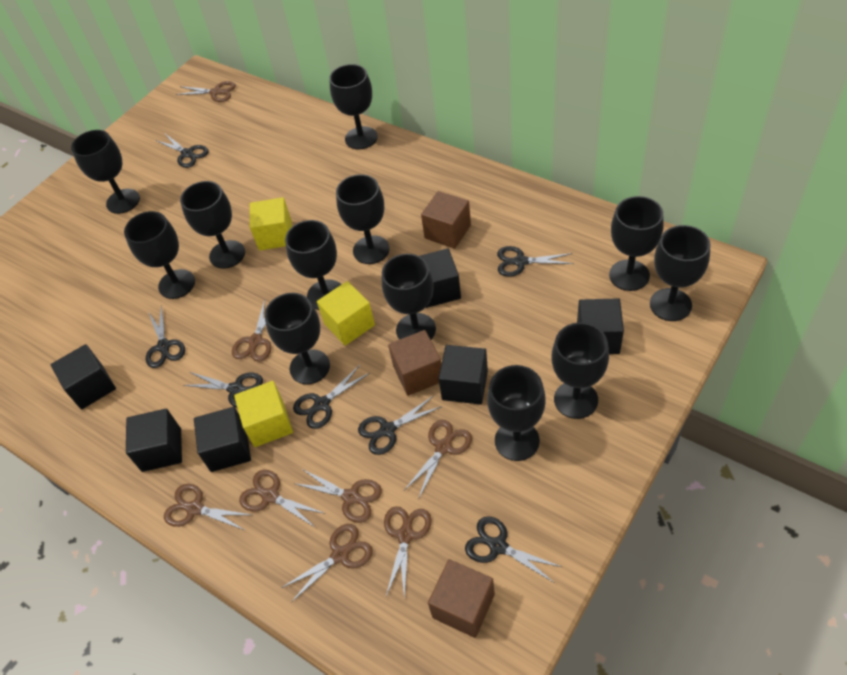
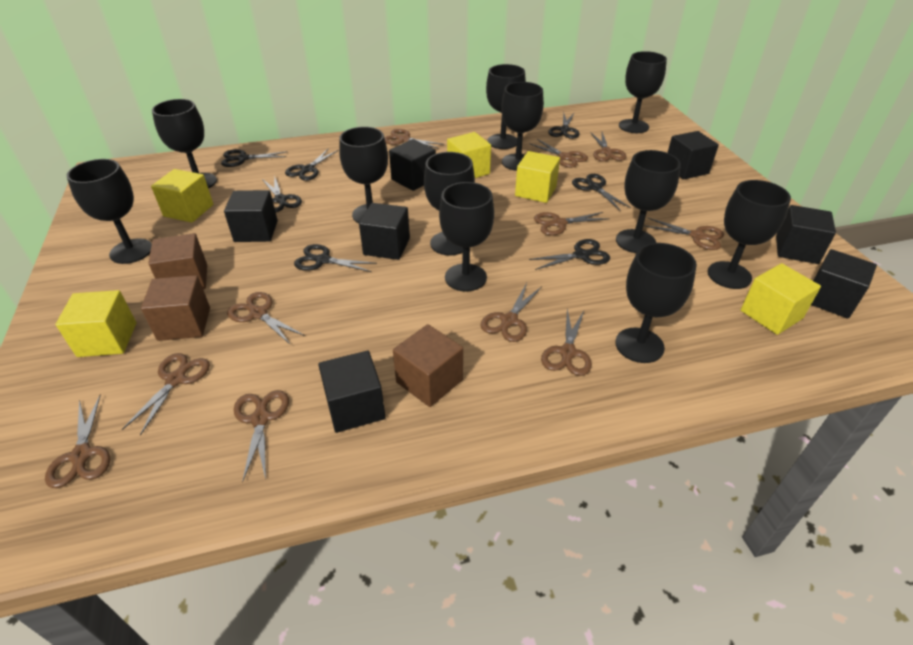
black cube: [51,344,116,410] [126,408,182,472] [194,407,251,472] [420,248,461,308] [438,345,488,405] [577,298,624,354] = 6 -> [224,190,278,242] [318,351,386,433] [359,203,410,260] [389,139,436,191] [668,131,719,180] [776,205,836,264] [811,249,877,319] = 7
black goblet: [71,130,140,214] [124,211,195,299] [180,181,245,269] [264,293,330,384] [285,220,342,310] [329,64,378,149] [336,174,390,264] [382,254,436,340] [487,365,546,461] [552,323,609,419] [609,196,664,291] [650,225,710,321] = 12 -> [67,159,152,264] [152,99,217,189] [339,127,388,223] [424,152,475,255] [439,182,494,292] [486,64,526,149] [501,82,544,171] [615,243,697,363] [616,150,681,253] [619,51,667,133] [708,180,791,289] = 11
brown scissors: [164,484,251,530] [176,81,236,102] [232,299,271,362] [239,470,326,528] [281,524,373,602] [296,469,382,523] [384,506,432,599] [404,420,472,499] = 8 -> [45,394,110,488] [121,353,210,436] [227,292,305,344] [234,390,289,483] [384,129,444,149] [480,283,542,342] [529,139,588,168] [534,212,610,235] [541,309,592,376] [590,132,626,161] [645,218,724,250] = 11
yellow cube: [234,381,293,447] [250,197,292,250] [317,281,375,346] = 3 -> [55,290,136,357] [151,169,213,223] [447,132,491,178] [515,151,560,203] [741,263,821,335] = 5

